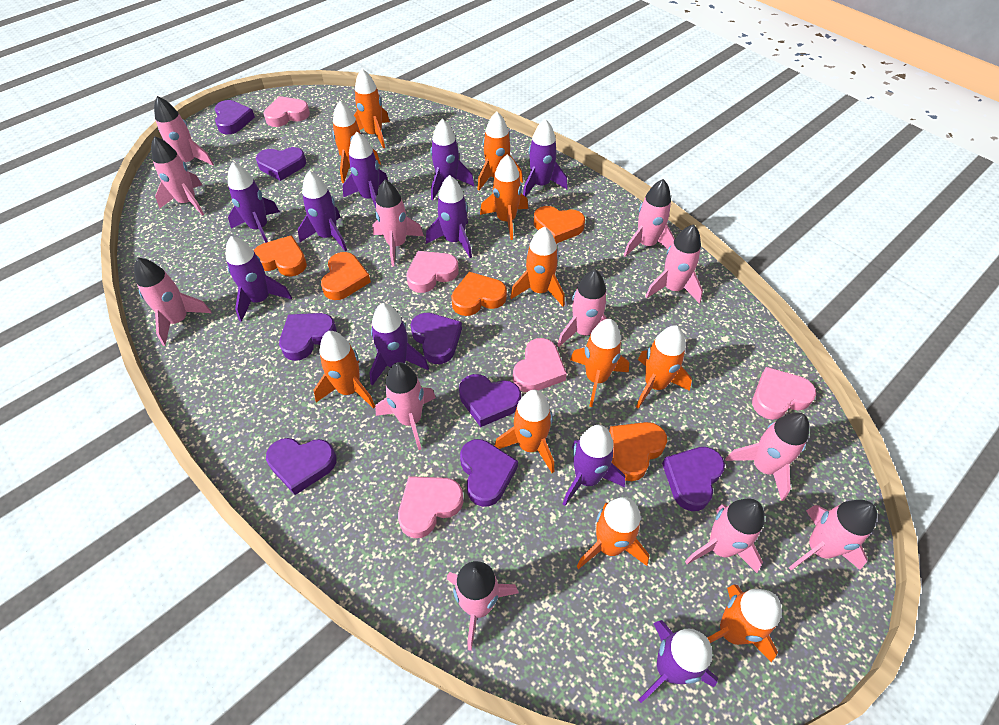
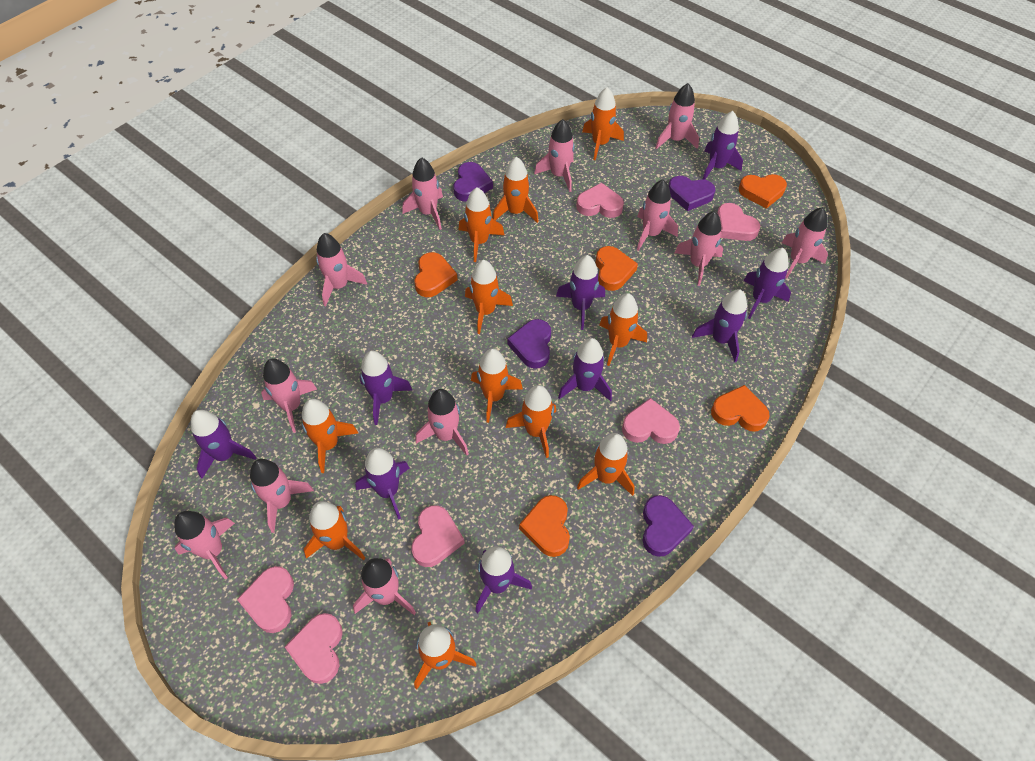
pink heart: [264,96,310,127] [398,476,463,538] [406,251,459,293] [513,338,567,392] [752,367,816,420] = 5 -> [237,566,294,633] [285,613,343,684] [412,505,465,567] [576,183,624,218] [622,398,680,444] [717,203,760,241] = 6
purple heart: [215,100,255,134] [256,147,306,181] [266,438,337,495] [279,313,337,361] [410,313,462,364] [459,374,521,427] [460,439,518,507] [662,447,725,511] = 8 -> [454,162,493,202] [508,319,551,369] [642,495,694,557] [669,176,715,211] = 4
purple rocket: [226,236,292,322] [228,162,280,243] [298,171,347,251] [342,132,388,208] [369,303,429,386] [426,175,472,258] [430,119,475,200] [523,119,568,197] [563,425,625,506] [638,620,718,703] = 10 -> [191,410,257,479] [355,448,410,520] [360,351,413,425] [475,546,532,613] [556,255,605,330] [558,338,612,402] [692,289,747,362] [702,111,743,180] [743,248,791,319] = 9

